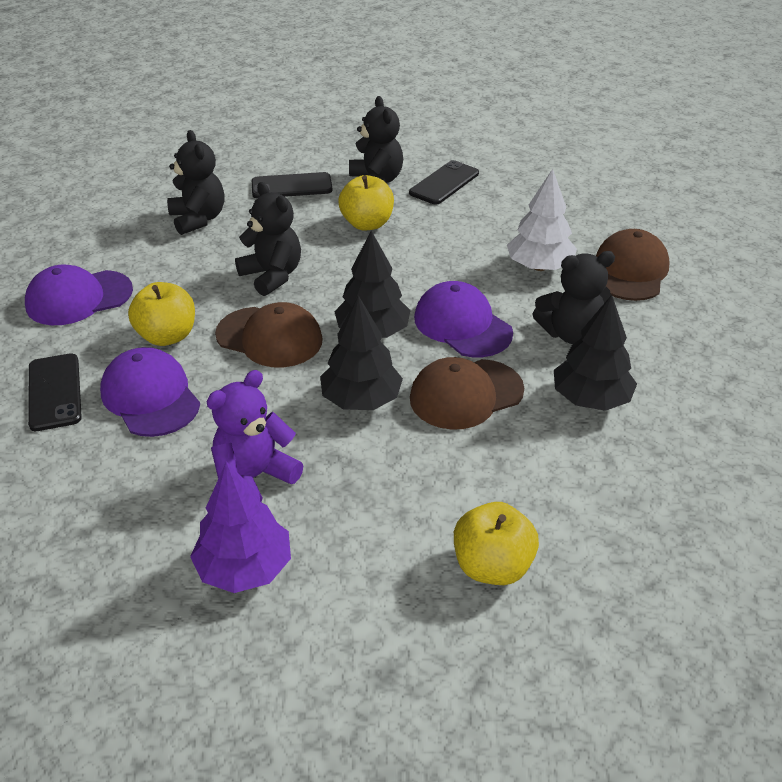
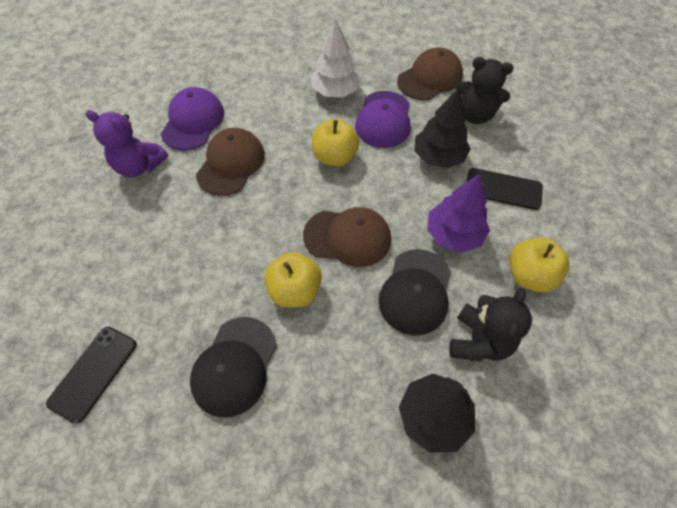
black cap: none = 0 -> [190,317,277,418] [379,249,451,336] = 2
black phone: [28,353,82,431] [252,172,333,198] [409,160,479,205] = 3 -> [46,326,137,424] [466,168,543,210] = 2
black teddy bear: [167,130,224,235] [235,182,301,296] [349,96,403,183] [533,251,615,344] = 4 -> [449,287,532,361] [456,57,514,124] = 2
black tree: [320,295,403,410] [334,231,411,338] [554,295,637,411] = 3 -> [399,374,475,453] [415,89,471,169] = 2
purple cap: [25,265,133,325] [100,347,200,437] [414,281,513,357] = 3 -> [161,87,224,151] [355,91,410,148] = 2

